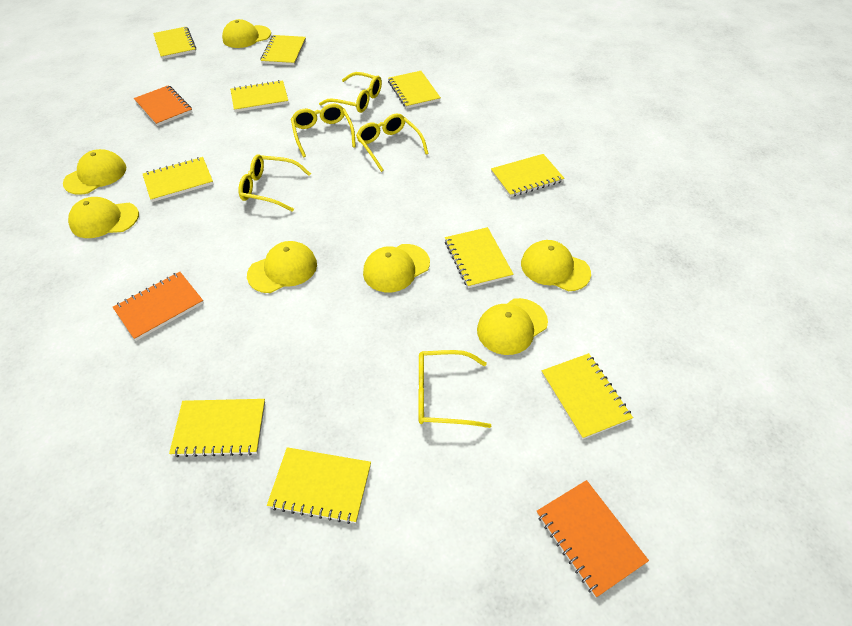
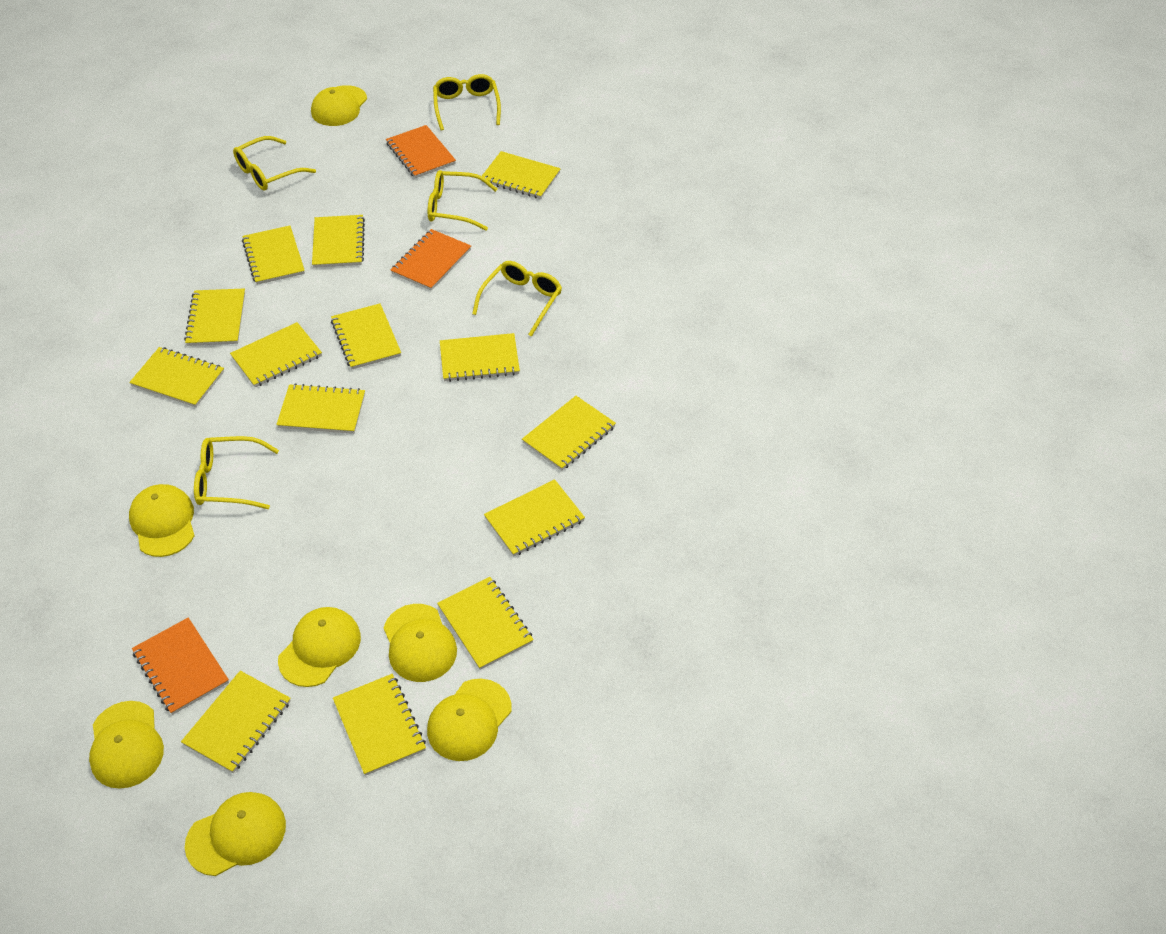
yellow notebook: [143,157,213,202] [153,27,196,59] [169,399,265,457] [230,80,288,112] [260,35,306,65] [267,447,371,524] [388,71,441,109] [445,227,514,288] [491,154,564,197] [542,353,633,440] = 10 -> [129,347,224,407] [181,671,291,773] [184,288,245,346] [230,322,322,387] [242,226,305,285] [276,383,365,434] [312,215,365,268] [331,304,401,369] [333,674,426,776] [437,577,534,670] [440,333,520,382] [481,151,561,199] [484,479,585,556] [522,396,616,471] = 14

